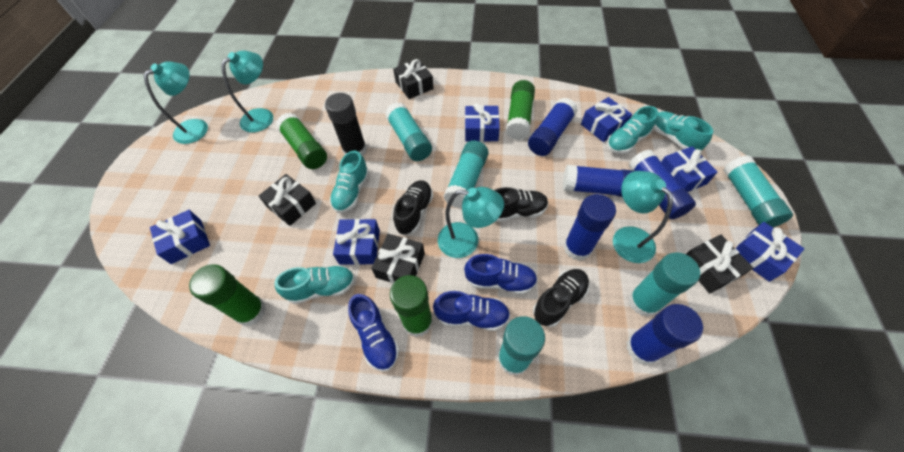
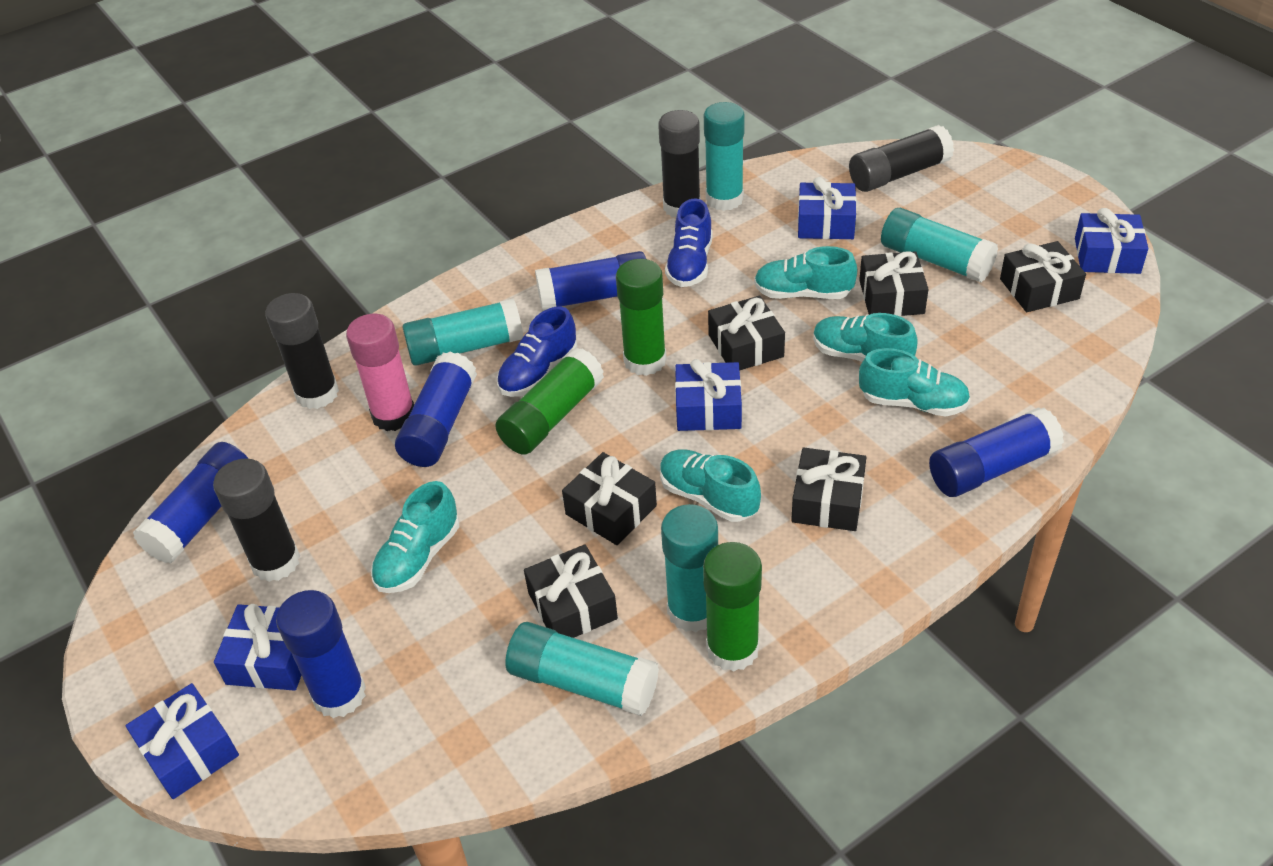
black gift: [259,174,316,226] [371,234,425,283] [393,59,434,99] [686,235,753,293] = 4 -> [524,544,618,638] [562,452,657,545] [708,296,785,371] [791,448,866,531] [859,251,929,316] [1000,241,1086,312] = 6
black glue stick: [325,93,367,156] = 1 -> [213,459,300,582] [265,293,339,409] [658,110,700,217] [849,125,954,192] = 4
black shoe: [393,180,433,235] [494,187,548,222] [533,269,590,327] = 3 -> none = 0
blue gift: [150,210,210,264] [333,219,380,265] [465,103,500,142] [581,97,632,142] [661,146,717,192] [735,222,804,282] = 6 -> [125,683,239,799] [214,604,301,691] [675,359,742,431] [798,177,857,239] [1075,208,1148,274] = 5
blue shoe: [348,294,400,371] [433,291,510,331] [464,254,537,295] = 3 -> [497,306,577,397] [665,198,713,287] = 2
green glue stick: [189,264,266,326] [276,113,327,169] [390,275,433,337] [506,80,535,140] = 4 -> [495,347,604,455] [616,259,667,376] [703,542,762,672] = 3
pink glue stick: none = 0 -> [346,314,414,431] = 1
turquoise lamp: [144,61,208,144] [221,50,273,132] [438,187,504,258] [613,171,673,263] = 4 -> none = 0
turquoise shoe: [274,265,355,304] [330,151,369,213] [607,106,658,154] [653,111,713,150] = 4 -> [371,481,459,593] [660,449,761,522] [754,246,857,299] [813,313,918,362] [859,348,970,417] = 5

